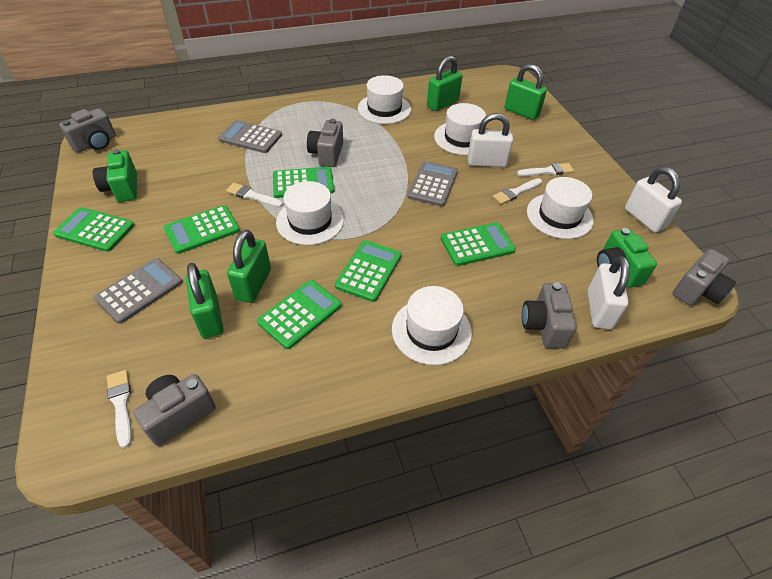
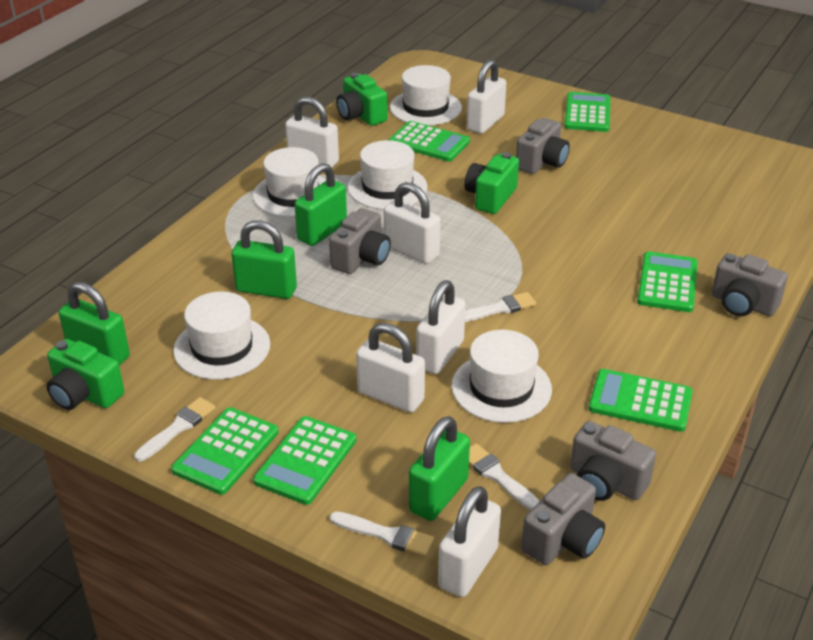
green camera: [93,149,137,202] [597,228,657,288] = 2 -> [47,339,124,410] [336,73,388,126] [464,152,519,214] = 3
grey calculator: [94,258,183,324] [218,120,282,153] [407,161,458,206] = 3 -> none = 0
white padlock: [468,113,513,167] [587,256,630,329] [625,167,682,233] = 3 -> [285,97,339,168] [356,323,425,413] [384,182,441,264] [416,280,466,374] [438,486,501,597] [467,60,506,134] = 6

